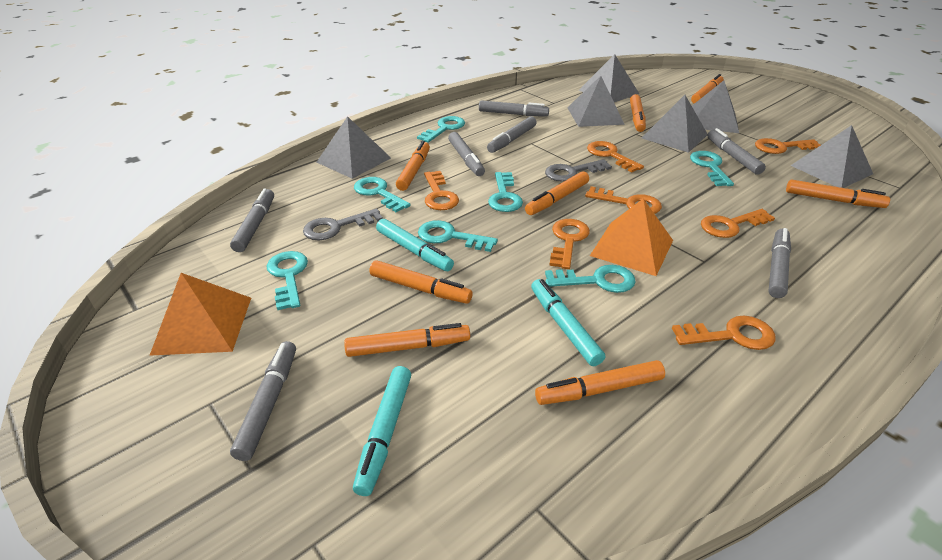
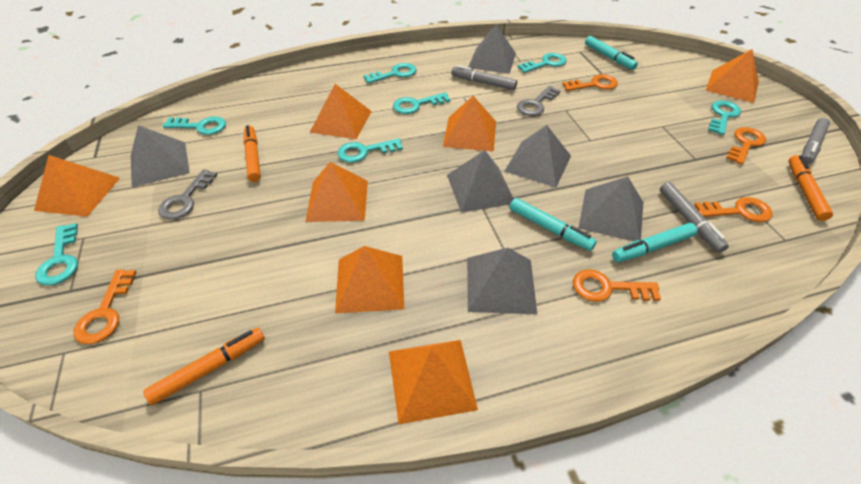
grey marker: [230,188,274,252] [230,341,296,461] [448,132,485,176] [479,100,549,116] [487,116,537,153] [707,128,766,175] [768,228,791,298] = 7 -> [451,65,517,90] [660,182,729,253] [802,118,830,164] = 3
orange key: [424,171,459,210] [549,219,590,269] [585,186,662,214] [587,141,644,172] [672,315,776,350] [701,209,775,238] [755,138,821,154] = 7 -> [74,269,137,344] [562,74,618,91] [573,269,661,302] [694,197,772,222] [727,127,766,165] = 5
orange marker: [344,323,470,357] [369,260,473,304] [396,141,430,191] [525,171,589,215] [535,360,665,405] [630,94,646,132] [691,74,724,104] [786,180,890,208] = 8 -> [143,328,265,405] [243,125,261,182] [788,155,833,221] = 3
orange pyramid: [149,273,251,356] [590,199,673,276] = 2 -> [34,155,120,217] [305,162,368,222] [310,84,372,139] [335,246,404,314] [389,340,478,424] [443,96,496,152] [706,49,759,103] = 7

